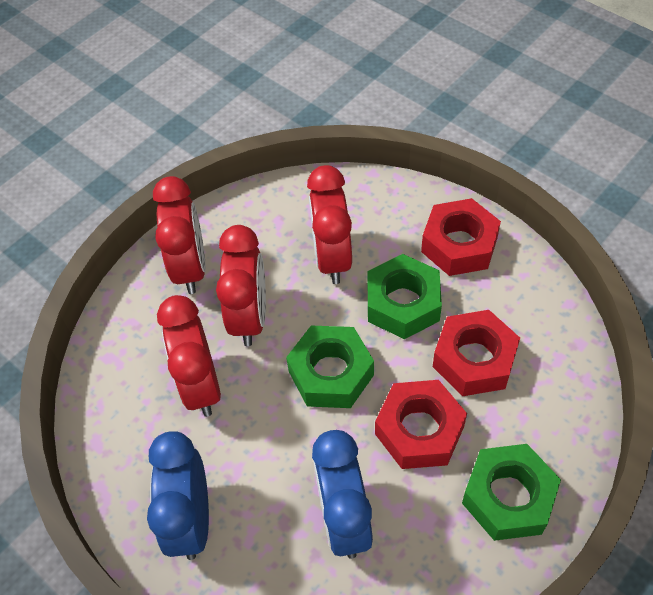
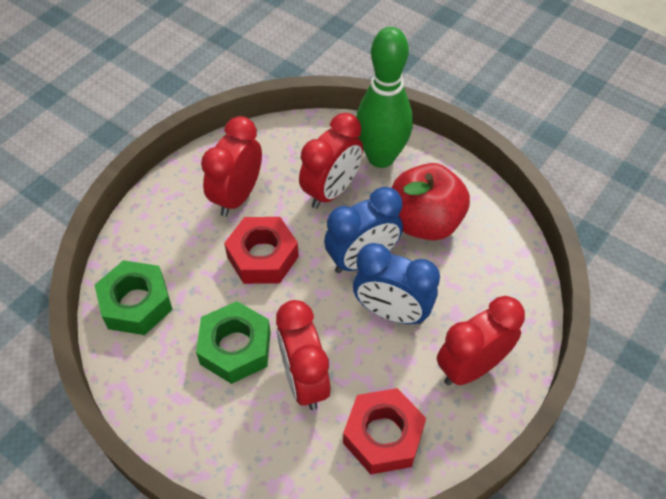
green bowling pin: none = 0 -> [356,27,413,168] = 1
green nut: [286,326,374,408] [367,254,442,339] [462,444,561,541] = 3 -> [95,260,173,335] [196,301,271,384] = 2
red apple: none = 0 -> [392,163,470,240] = 1
red nut: [375,380,467,469] [421,198,501,276] [433,310,520,396] = 3 -> [224,217,299,284] [343,388,426,475] = 2

